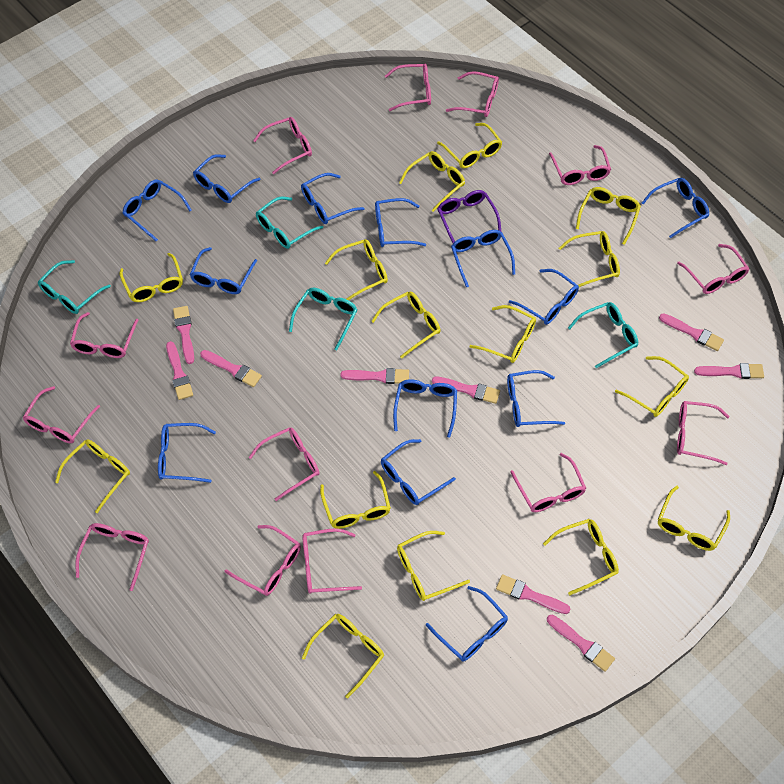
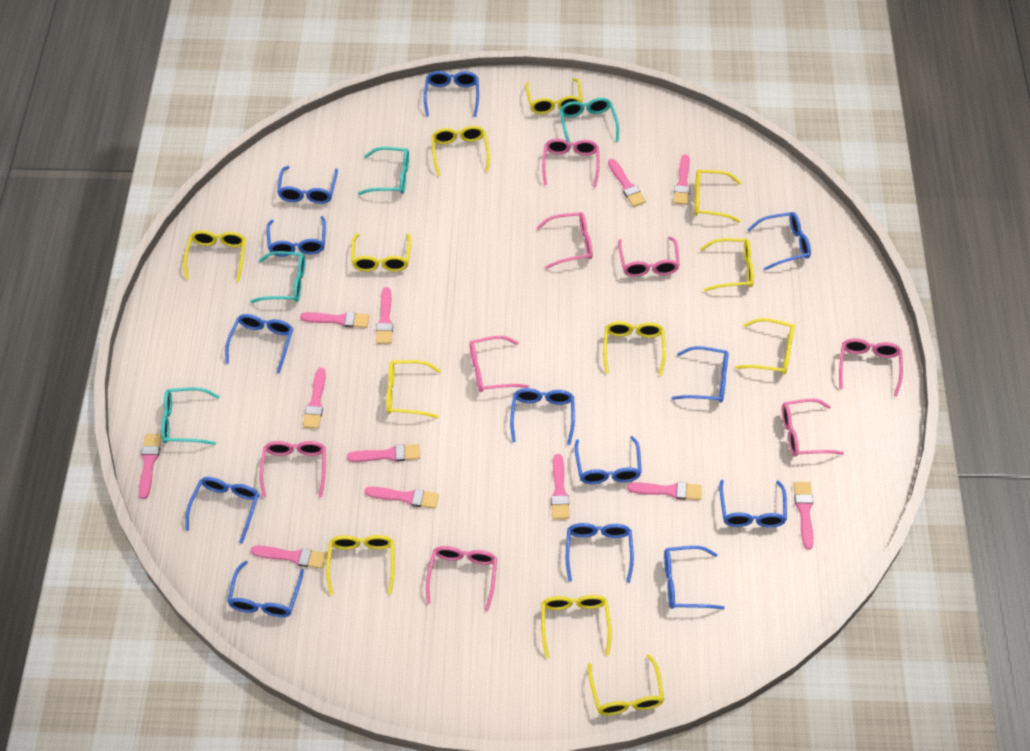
pink brush: [166,341,193,400] [173,306,194,364] [200,350,262,387] [340,368,409,384] [432,376,500,404] [496,574,570,614] [547,615,615,672] [659,313,724,351] [694,363,764,379] = 9 -> [139,434,162,499] [251,545,327,569] [300,312,369,328] [303,368,326,429] [347,444,420,462] [364,487,439,509] [376,287,393,344] [551,454,569,519] [608,159,646,207] [627,482,702,500] [673,154,690,205] [793,482,814,549] = 12
pink glasses: [23,386,100,443] [70,312,138,358] [75,523,149,591] [225,525,301,596] [249,427,319,501] [253,117,312,174] [302,528,362,594] [385,64,431,111] [446,71,499,117] [511,453,586,512] [549,145,611,185] [677,244,749,294] [677,401,729,465] = 13 -> [259,441,326,497] [426,546,497,611] [470,336,529,392] [536,212,593,269] [542,138,600,188] [618,236,680,277] [782,399,844,457] [839,338,903,397] = 8
purple glasses: [437,190,501,243] = 1 -> none = 0
yellow glasses: [55,439,130,513] [119,253,183,302] [302,614,384,698] [320,471,391,529] [325,239,388,300] [371,291,440,358] [397,531,470,601] [399,151,465,212] [437,123,502,168] [470,305,536,363] [543,519,619,595] [559,231,620,287] [576,187,641,245] [615,356,689,417] [658,486,730,551] = 15 -> [183,230,246,282] [326,535,395,595] [351,233,411,272] [386,360,441,418] [432,126,490,176] [525,78,583,114] [541,595,612,658] [588,654,664,715] [603,321,666,376] [694,170,742,223] [700,238,754,291] [735,318,795,375] = 12

